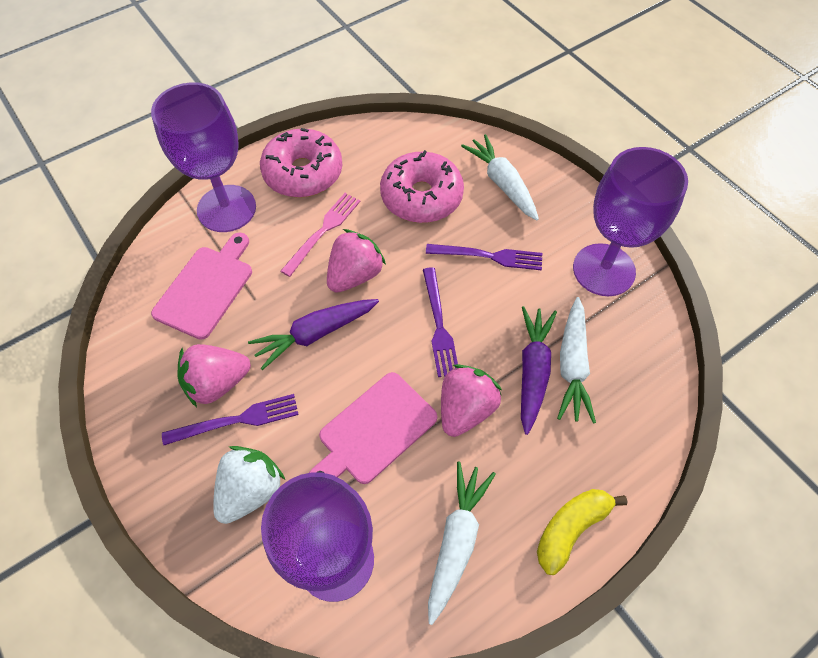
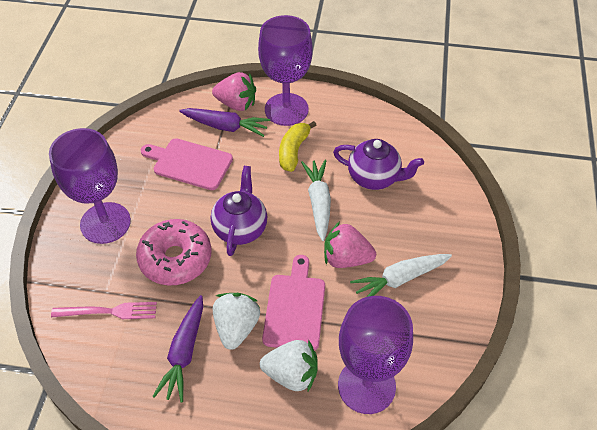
pink donut: [260,128,342,198] [380,150,464,223] = 2 -> [136,219,211,285] = 1
pink strawberry: [177,344,251,407] [327,229,386,293] [441,364,502,437] = 3 -> [212,72,256,111] [324,221,376,268] = 2
purple fork: [162,394,299,445] [423,267,458,377] [426,244,542,270] = 3 -> none = 0
purple teapot: none = 0 -> [211,166,267,256] [333,139,424,190] = 2
white carrot: [428,461,496,625] [461,134,539,220] [557,297,596,424] = 3 -> [301,160,331,241] [350,254,452,297] = 2
white strawberry: [213,446,285,524] = 1 -> [213,293,260,350] [260,340,318,392] = 2

